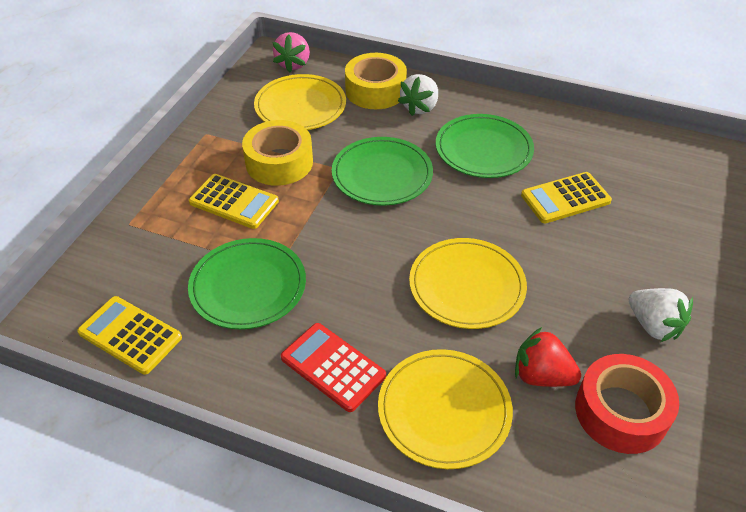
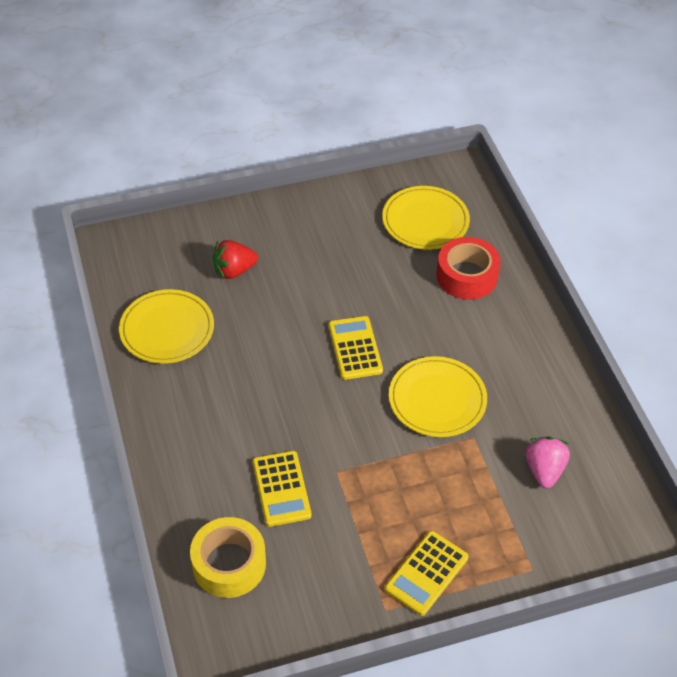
green plate: [188,238,306,330] [332,137,433,206] [436,114,534,178] = 3 -> none = 0
red calculator: [281,323,386,412] = 1 -> none = 0
white strawberry: [398,74,438,116] [628,288,693,342] = 2 -> none = 0
yellow tape: [242,120,313,186] [345,53,407,109] = 2 -> [190,517,266,598] = 1

